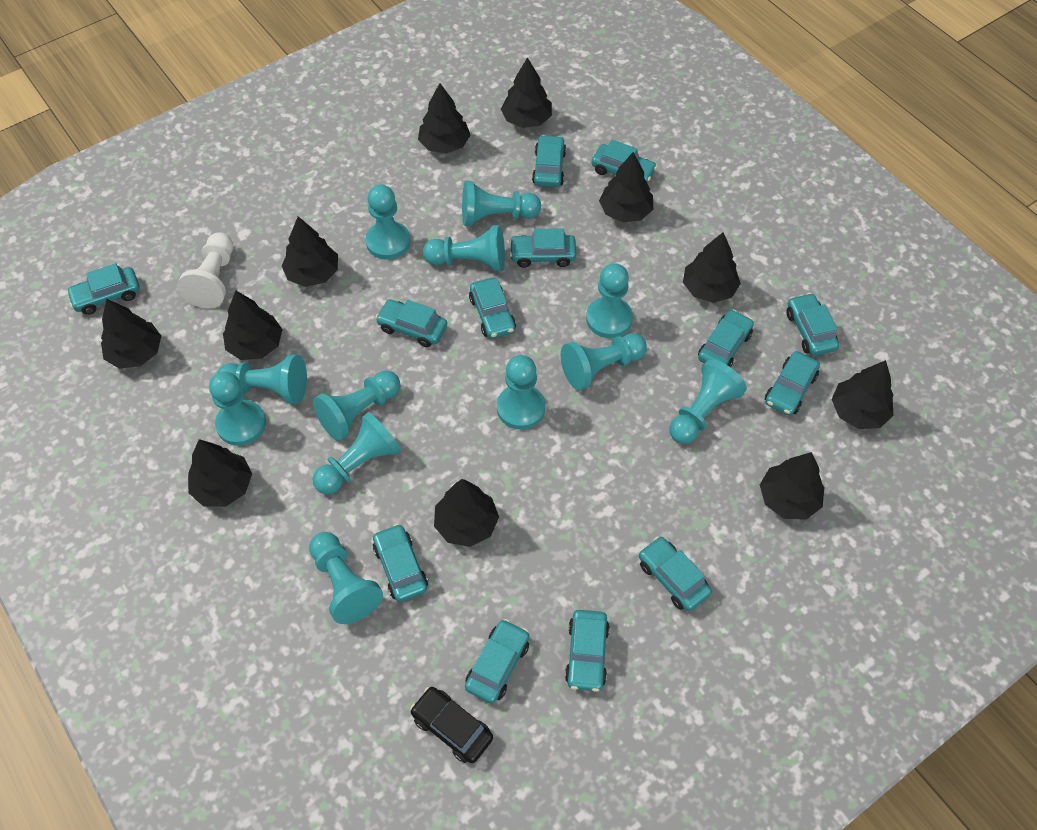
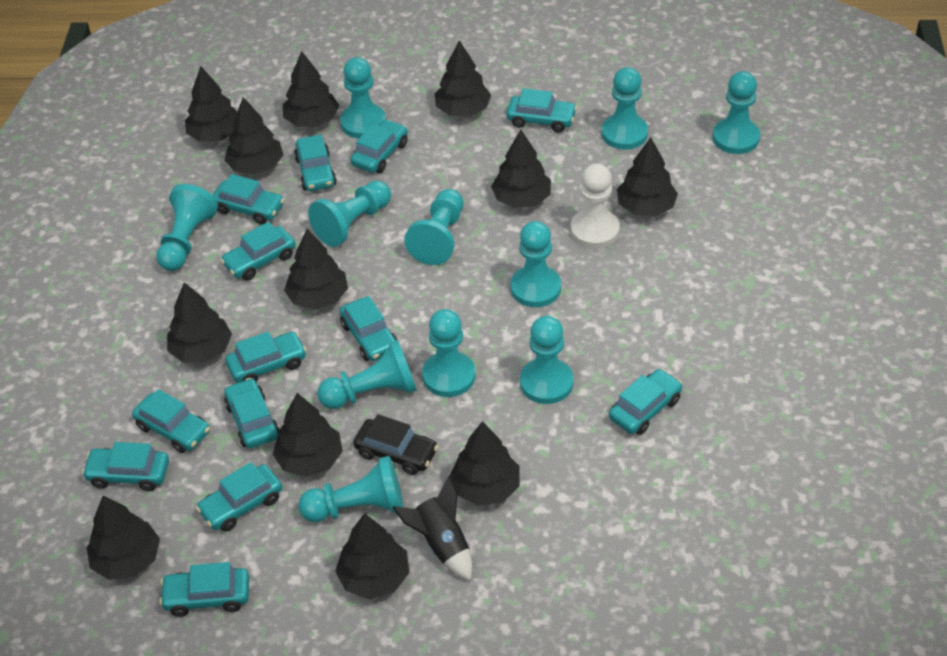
black rocket: none = 0 -> [392,475,472,581] = 1
black tree: [101,299,161,369] [188,439,252,507] [223,291,283,360] [281,216,338,287] [418,83,470,154] [434,479,499,547] [501,57,552,128] [599,152,653,222] [683,232,741,303] [760,452,824,520] [831,360,893,429] = 11 -> [87,495,160,580] [167,282,232,363] [185,66,237,142] [225,97,283,174] [273,393,343,477] [283,51,339,127] [284,229,348,310] [335,513,409,599] [435,40,491,116] [450,421,519,506] [491,130,551,208] [617,137,678,216] = 12
turquoise pawn: [209,371,266,446] [217,355,307,404] [309,532,383,624] [313,370,401,441] [313,412,401,495] [365,184,410,260] [423,225,505,271] [462,181,541,226] [497,355,545,429] [561,333,647,390] [586,263,633,338] [670,359,747,444] = 12 -> [156,184,218,271] [298,456,404,522] [308,180,391,247] [317,340,417,409] [340,57,386,138] [404,189,463,265] [422,309,475,397] [510,221,561,307] [520,316,574,404] [601,67,648,150] [713,71,760,154] = 11

